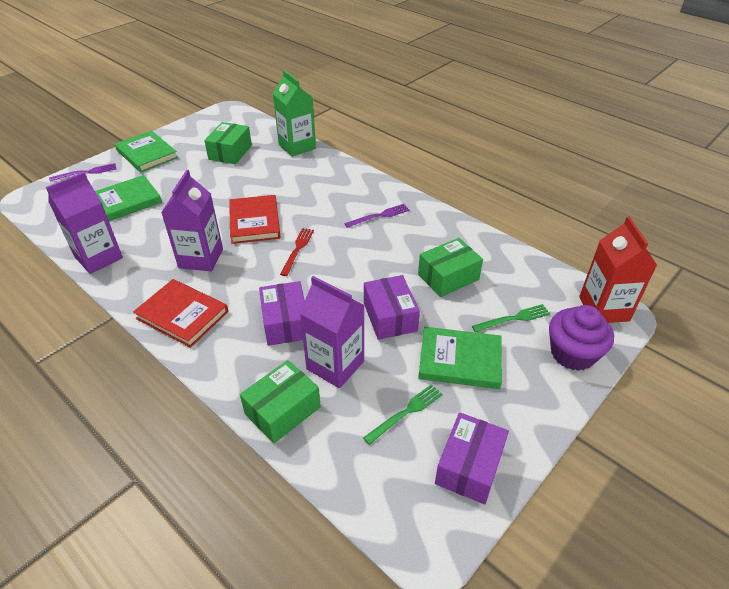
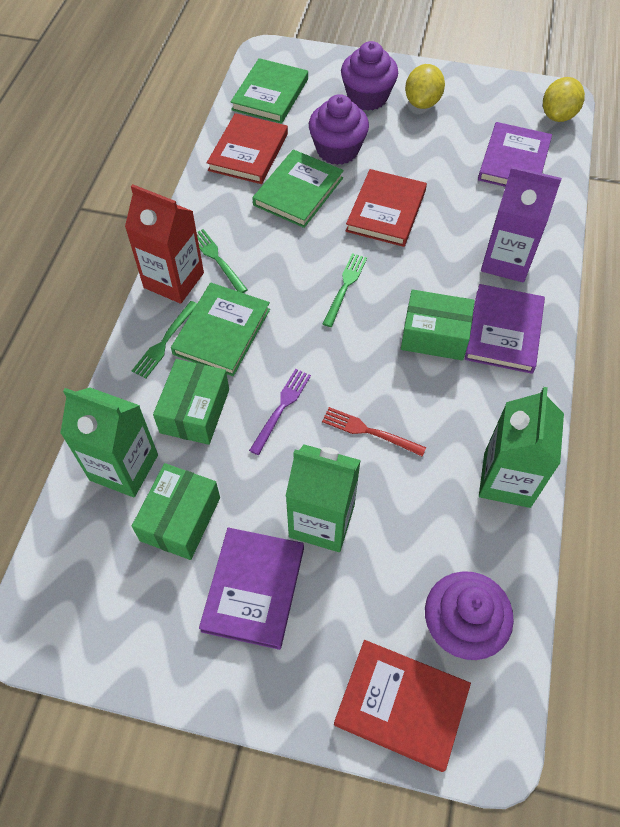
green carton: [273,70,316,157] = 1 -> [60,387,158,497] [286,444,361,552] [479,387,564,508] = 3
green fork: [363,384,442,445] [472,304,550,332] = 2 -> [132,301,197,379] [197,229,248,293] [323,253,367,327] = 3
purple book: none = 0 -> [199,527,304,650] [465,284,545,374] [478,122,552,187] = 3
purple box: [259,281,305,346] [364,275,420,340] [435,412,509,504] = 3 -> none = 0
purple carton: [46,172,123,274] [161,170,223,271] [300,276,365,388] = 3 -> [481,166,562,282] = 1
purple cupcake: [549,305,614,371] = 1 -> [309,94,369,165] [341,41,398,111] [425,571,514,660] = 3
purple fork: [49,163,116,181] [345,204,409,228] = 2 -> [249,369,311,455] = 1
red book: [133,279,228,348] [229,195,280,244] = 2 -> [207,113,288,184] [334,640,471,772] [346,169,427,247] = 3
yellow lemon: none = 0 -> [405,64,445,109] [543,77,585,122] = 2

